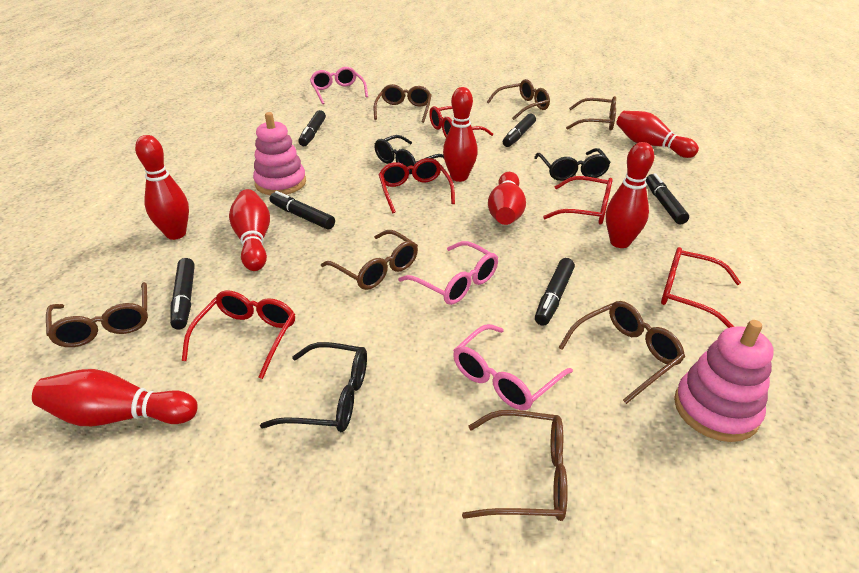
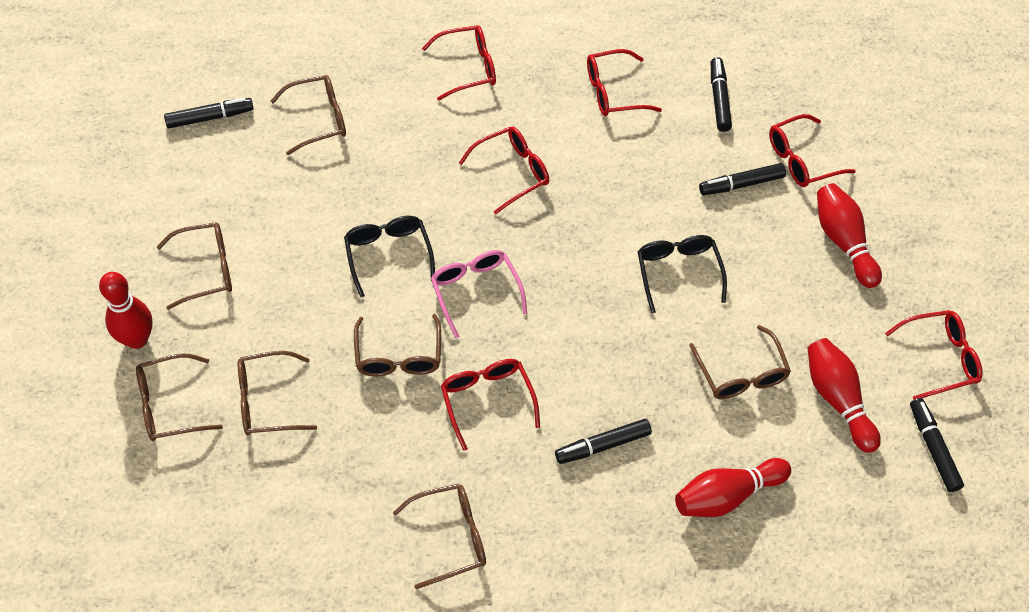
black glasses: [260,342,367,432] [375,135,444,174] [534,148,611,181] = 3 -> [344,216,435,298] [637,235,727,313] = 2
black marker: [170,258,195,329] [270,191,335,229] [298,110,326,146] [503,114,536,147] [535,258,575,326] [646,173,689,224] = 6 -> [164,98,254,128] [555,419,652,464] [699,163,786,195] [711,57,732,132] [910,398,964,492] = 5
pink glasses: [310,67,368,104] [398,241,498,305] [453,324,573,410] = 3 -> [431,250,527,338] = 1
pink stacking toy: [253,112,306,195] [674,320,774,442] = 2 -> none = 0
red bowling pin: [32,369,198,426] [135,135,189,240] [229,189,270,271] [443,87,478,182] [488,172,526,225] [606,142,654,248] [616,111,699,158] = 7 -> [99,272,153,349] [675,458,791,517] [807,338,881,453] [817,183,882,288] = 4
red glasses: [182,290,295,379] [379,158,455,213] [429,106,493,137] [543,176,613,225] [661,247,741,328] = 5 -> [422,25,496,101] [441,359,540,451] [459,126,549,214] [587,49,662,116] [769,114,856,187] [885,310,983,400] = 6

